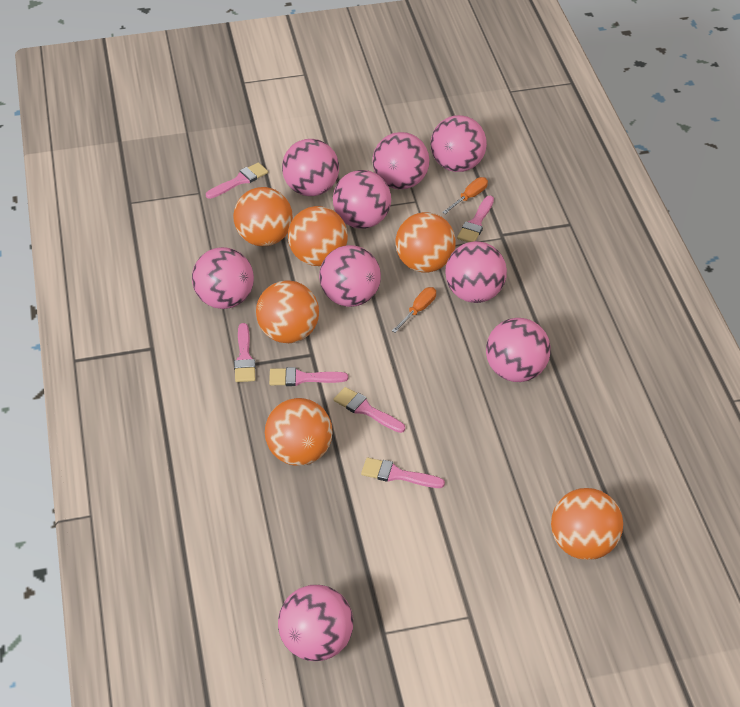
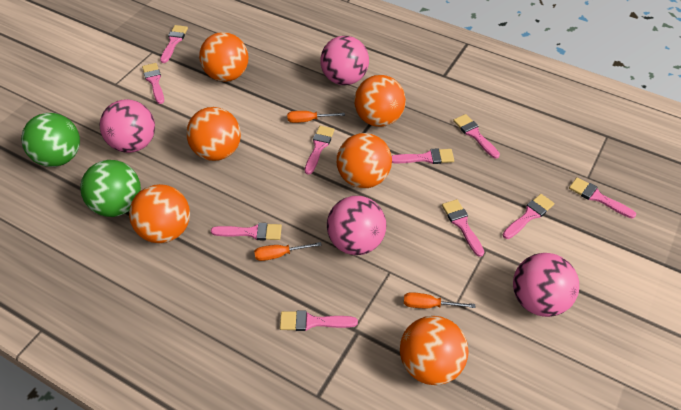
green ball: none = 0 -> [21,113,80,167] [80,160,141,217] = 2
orange screwdriver: [392,287,436,333] [442,177,488,214] = 2 -> [254,242,322,261] [287,111,345,123] [404,292,475,308] = 3
pink ball: [192,247,254,309] [278,585,353,661] [282,139,339,196] [319,245,381,307] [333,170,391,229] [373,132,429,190] [430,115,487,172] [445,241,507,303] [486,318,551,382] = 9 -> [100,99,155,153] [320,36,369,85] [327,196,386,255] [513,253,579,317] = 4
pink brush: [206,162,268,199] [234,323,255,382] [269,367,348,386] [333,387,405,433] [361,458,445,488] [457,196,494,242] = 6 -> [142,63,164,104] [160,25,188,63] [211,223,282,240] [280,311,358,331] [305,126,335,175] [392,148,454,164] [442,199,484,257] [453,114,500,159] [503,194,554,239] [569,177,636,219] = 10

